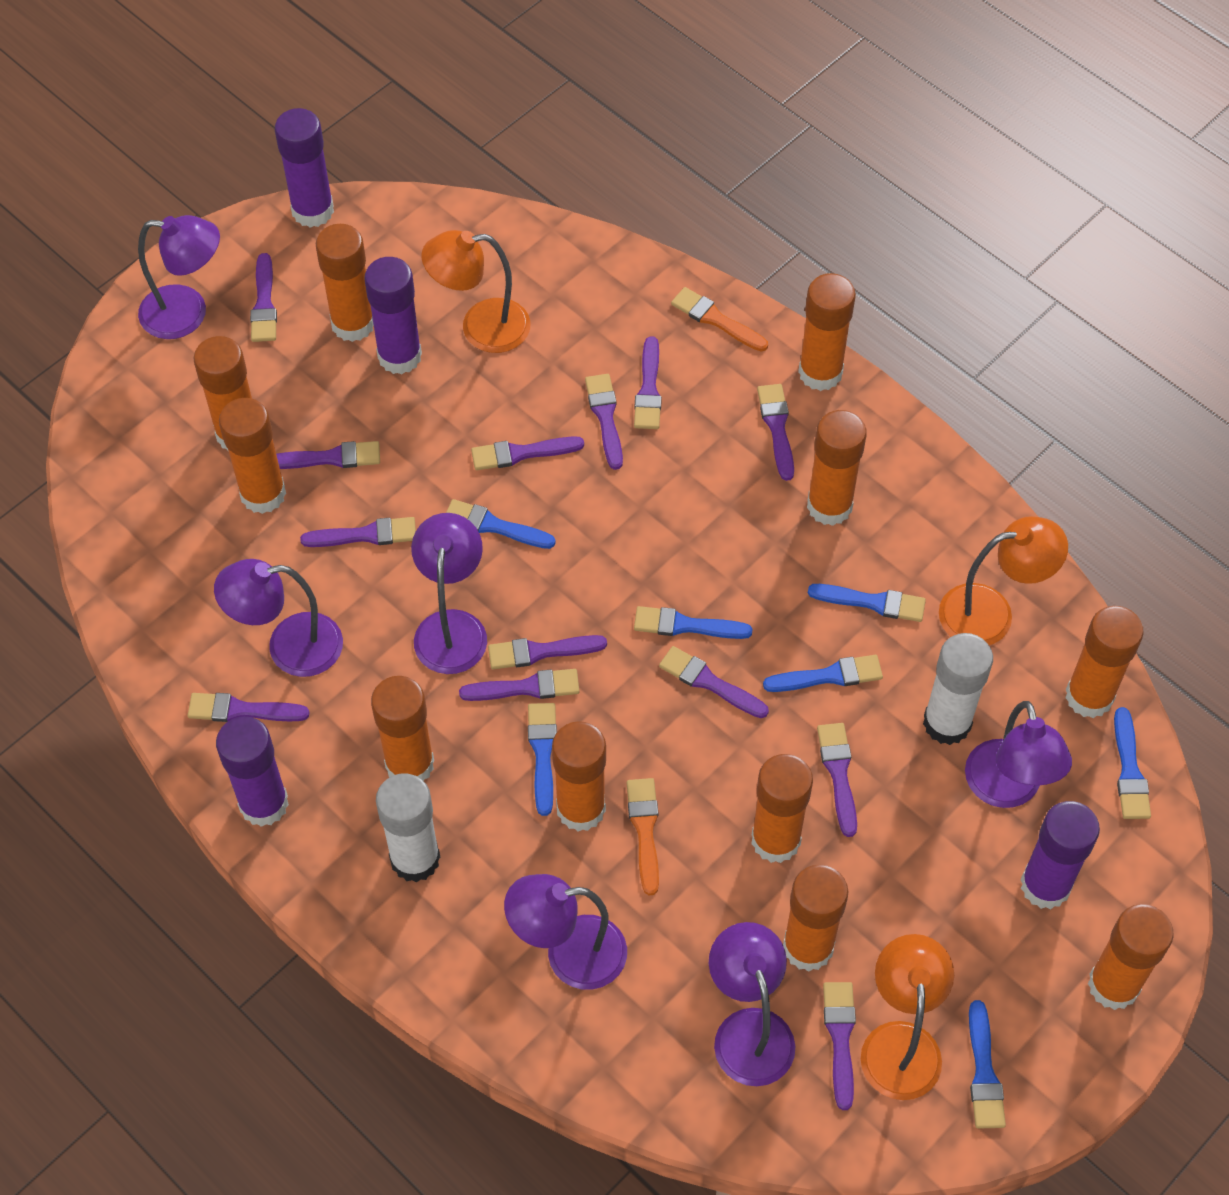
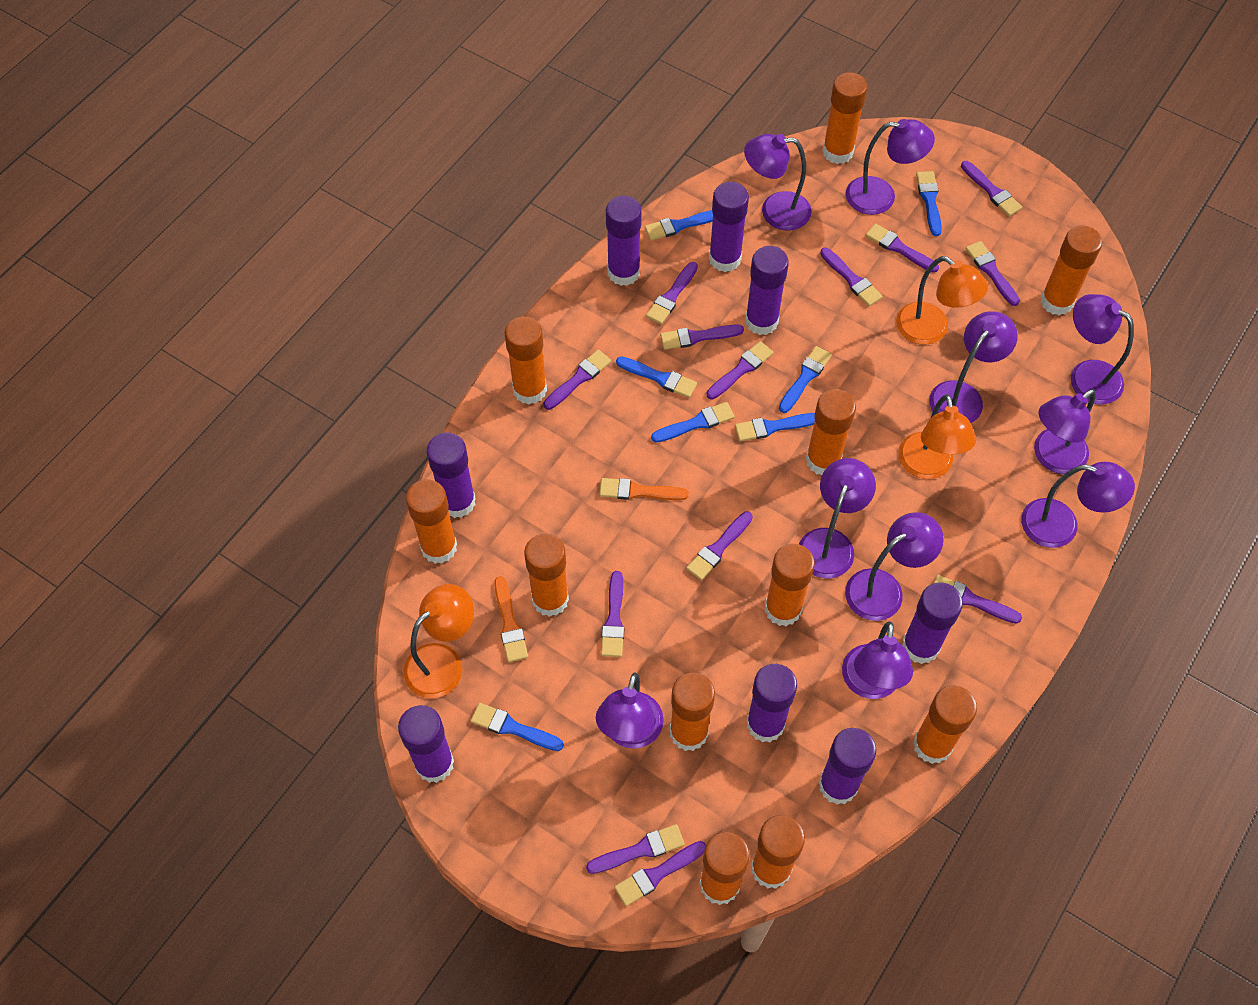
purple glue stick: [216,716,289,827] [275,108,334,227] [364,257,422,374] [1021,801,1100,909] = 4 -> [398,705,454,783] [426,433,476,518] [606,196,642,286] [709,182,749,272] [745,246,789,335] [746,664,797,742] [819,728,876,805] [902,582,963,664] = 8
purple lamp: [138,215,220,339] [214,559,343,677] [411,513,487,674] [504,874,627,990] [709,922,795,1086] [965,701,1072,808] = 6 -> [596,672,664,749] [744,134,812,231] [799,458,876,578] [842,621,913,699] [845,512,944,621] [846,119,935,215] [929,311,1018,423] [1021,462,1135,548] [1034,389,1096,474] [1071,294,1134,404] = 10
white glue stick: [376,773,440,882] [923,633,993,745] = 2 -> none = 0

